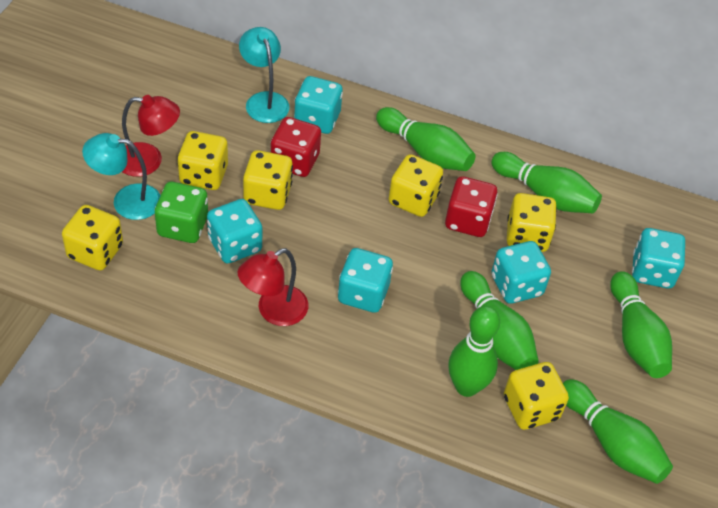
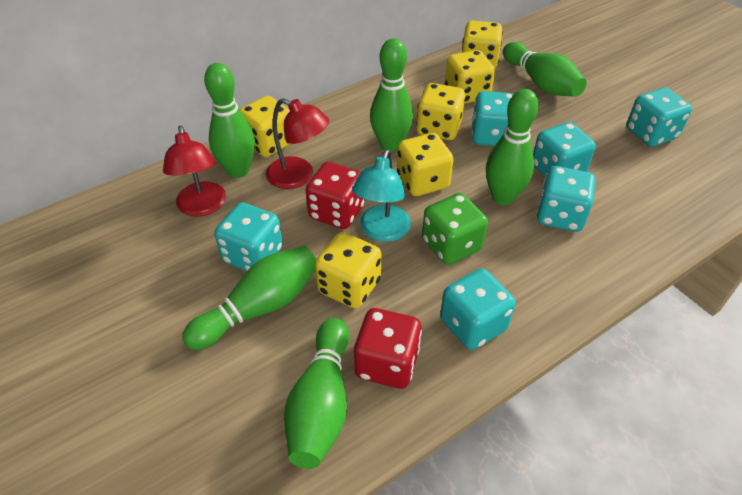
turquoise dice: [207,199,262,264] [294,76,343,134] [338,248,393,313] [491,241,551,303] [632,228,685,289] = 5 -> [214,202,283,271] [440,268,516,350] [472,91,514,146] [533,122,596,177] [536,166,596,232] [626,88,692,147] = 6
turquoise lamp: [82,133,160,220] [239,27,290,123] = 2 -> [352,149,411,242] = 1

